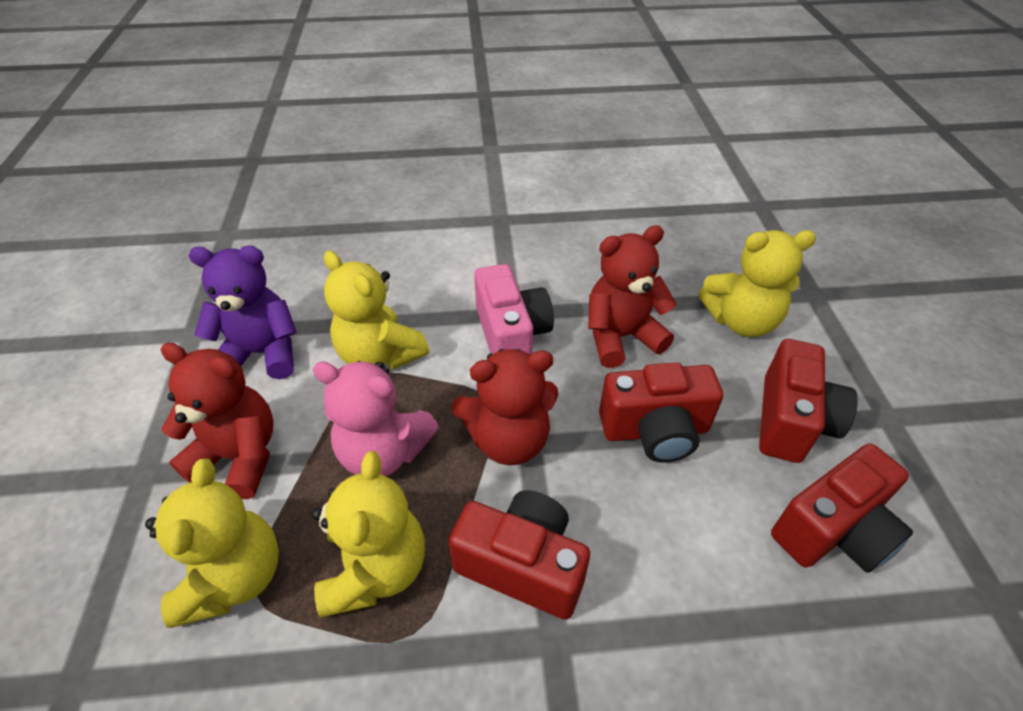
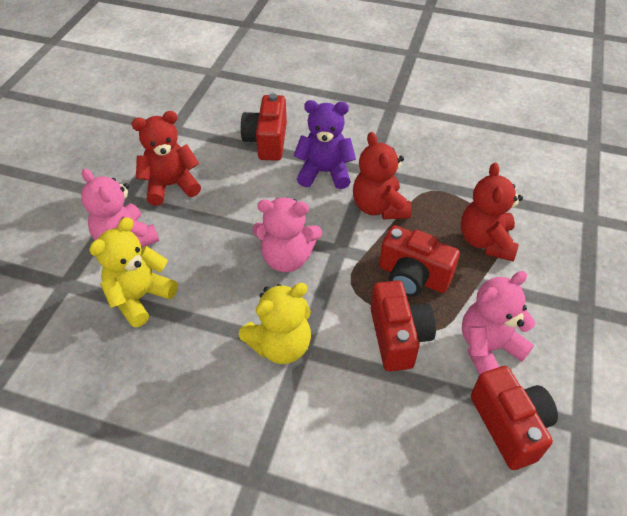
pink camera: [474,264,554,355] = 1 -> none = 0
pink teddy bear: [312,361,439,476] = 1 -> [81,169,159,247] [253,197,322,272] [462,271,536,375] = 3
yellow teddy bear: [145,459,279,628] [312,451,425,617] [324,251,429,370] [698,230,816,337] = 4 -> [89,217,178,327] [239,283,311,364] = 2

